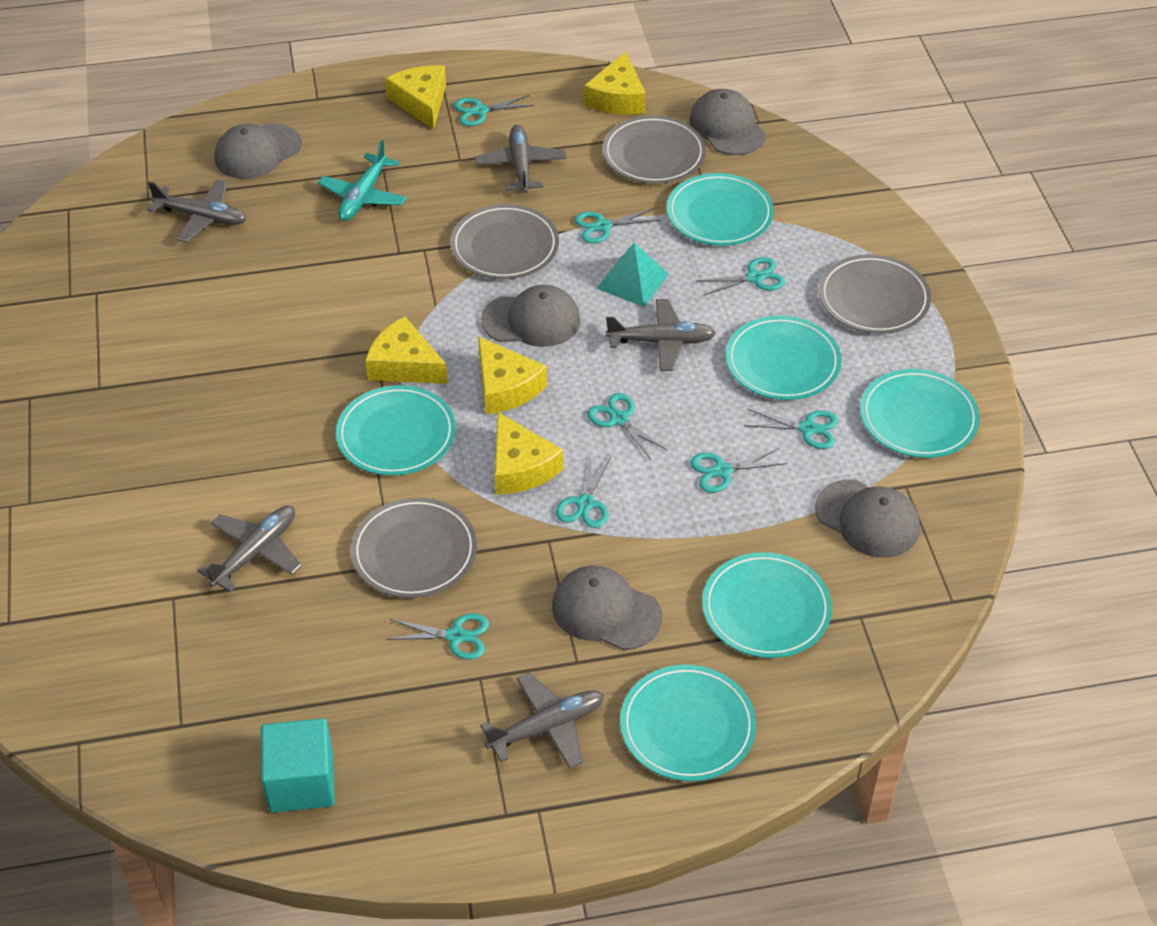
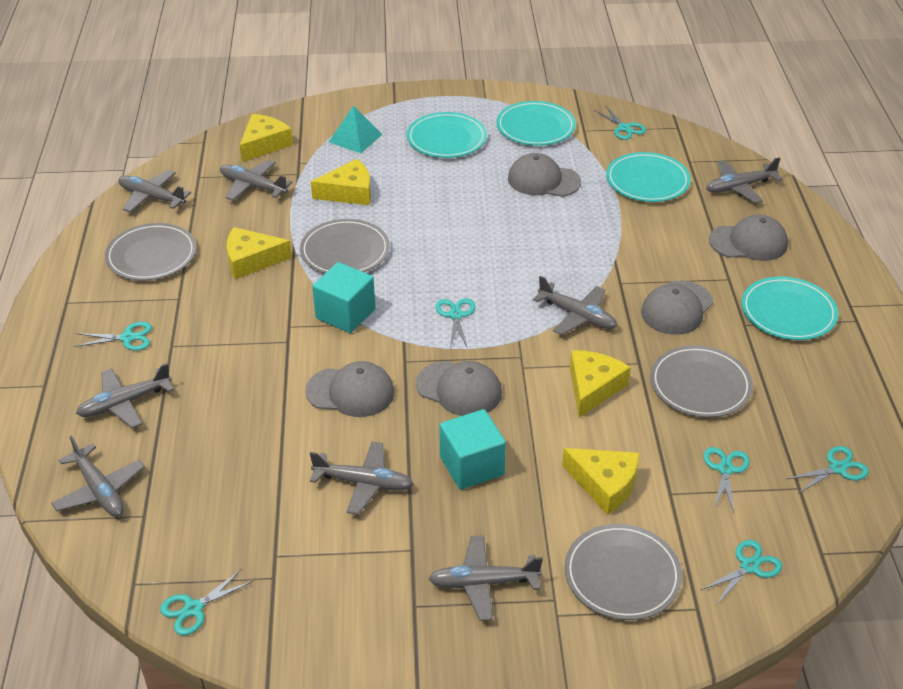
grey plane: [147,179,246,242] [197,506,301,592] [475,125,566,193] [480,672,604,769] [606,299,716,371] = 5 -> [51,436,145,517] [76,363,174,428] [118,170,191,212] [220,160,293,201] [310,441,413,515] [428,535,543,621] [533,276,617,335] [706,157,783,203] = 8
turquoise cube: [261,718,335,813] = 1 -> [312,262,375,333] [440,409,506,490] = 2
turquoise plane: [318,140,407,221] = 1 -> none = 0
turquoise plate: [336,385,456,476] [620,665,756,781] [667,173,774,246] [702,552,832,658] [726,316,841,400] [860,369,980,458] = 6 -> [407,112,487,158] [496,101,576,146] [606,152,691,202] [741,277,838,340] = 4
turquoise scissors: [386,613,489,660] [454,95,534,126] [556,456,611,528] [575,208,660,243] [587,393,668,460] [690,448,787,493] [697,257,785,296] [744,409,838,449] = 8 -> [74,322,152,351] [160,569,253,635] [435,298,475,348] [594,105,646,140] [701,540,782,605] [704,447,750,513] [787,446,869,493] = 7

